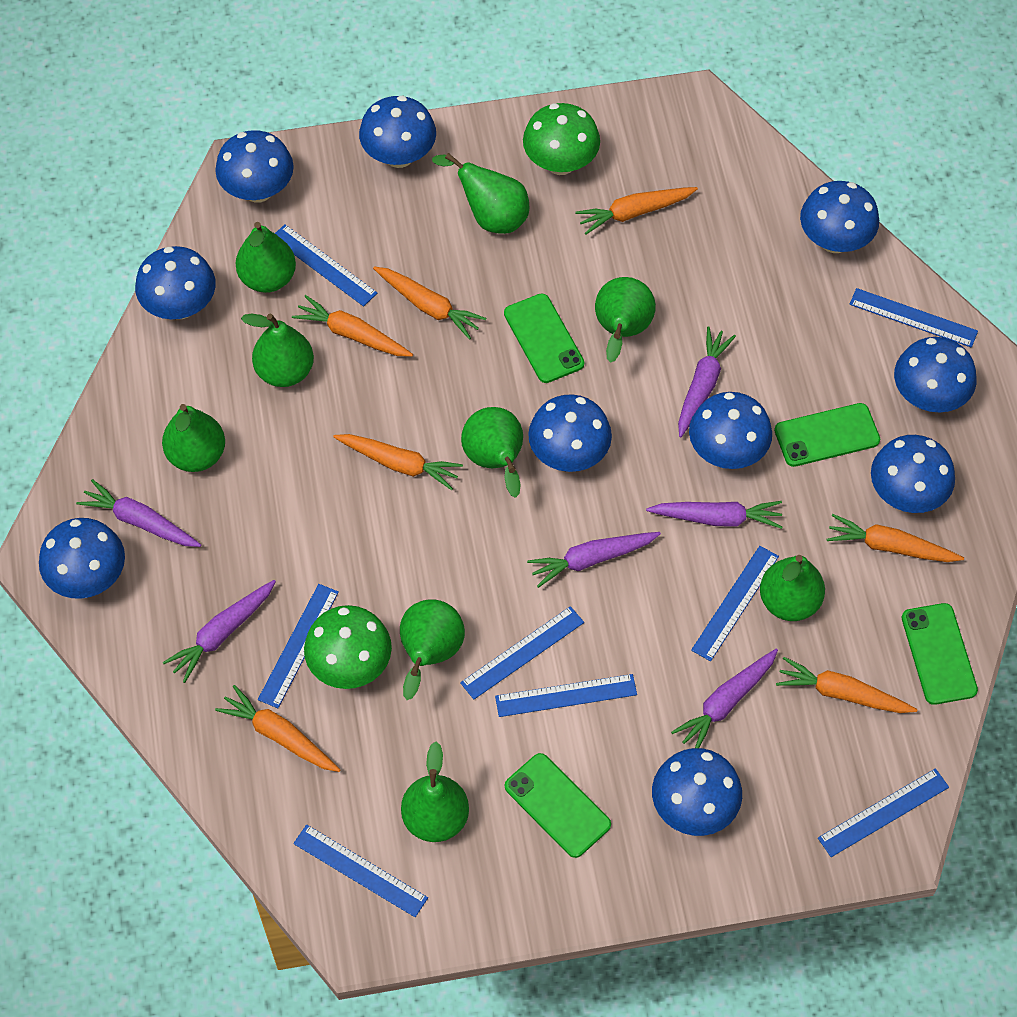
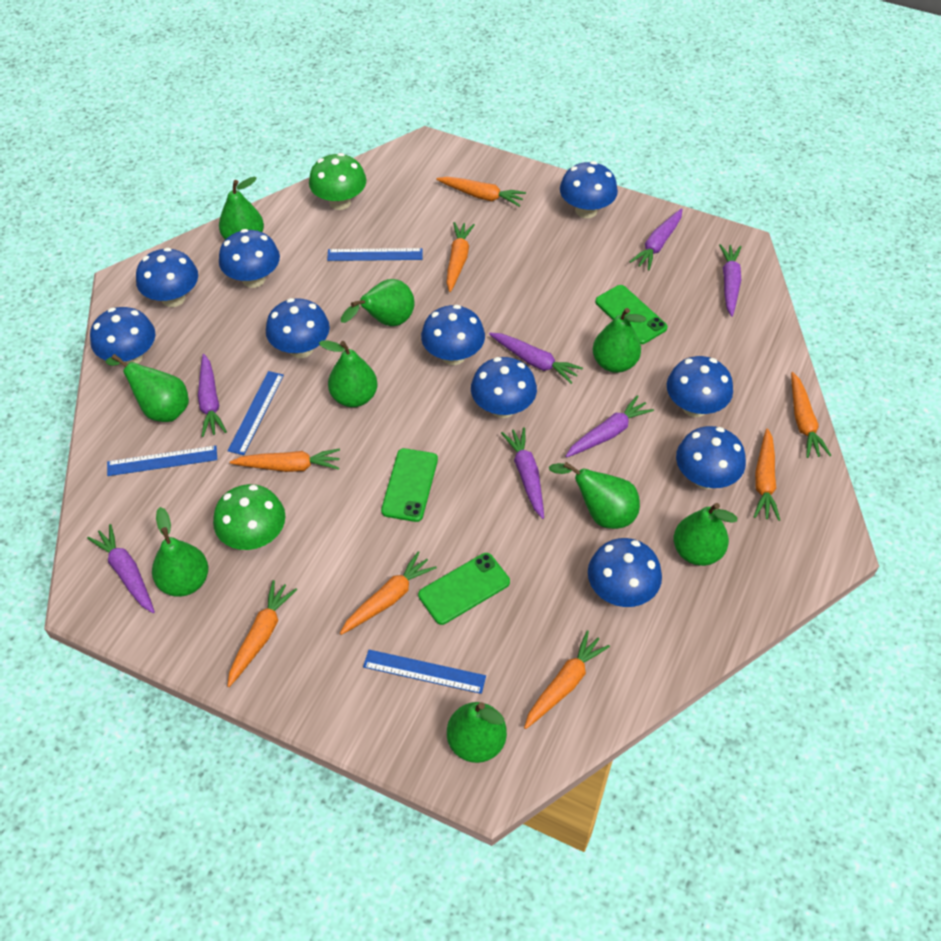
blue ruler: [258,584,339,708] [275,224,377,306] [293,824,428,917] [460,606,584,699] [495,674,637,717] [691,546,779,661] [818,768,949,857] [850,288,978,348] = 8 -> [107,446,217,476] [228,371,284,455] [327,248,423,261] [363,650,486,694] = 4
green phone: [504,293,584,383] [505,753,611,858] [774,403,880,467] [902,603,978,705] = 4 -> [381,448,438,522] [418,553,510,625] [595,285,667,344] = 3
orange carrot: [215,685,340,772] [292,295,413,357] [333,434,463,490] [373,267,486,340] [575,187,698,235] [776,657,917,713] [826,514,964,562] = 7 -> [227,580,297,687] [230,449,340,472] [340,551,437,635] [436,177,526,207] [447,222,475,292] [524,630,610,729] [754,428,780,521] [791,372,831,458] = 8
purple carrot: [76,479,201,547] [163,580,276,683] [527,532,661,588] [646,501,782,529] [671,648,778,748] [678,326,736,437] = 6 -> [87,524,155,613] [198,354,227,437] [489,333,583,384] [501,427,544,519] [565,395,654,458] [629,209,682,271] [719,244,742,317] = 7

